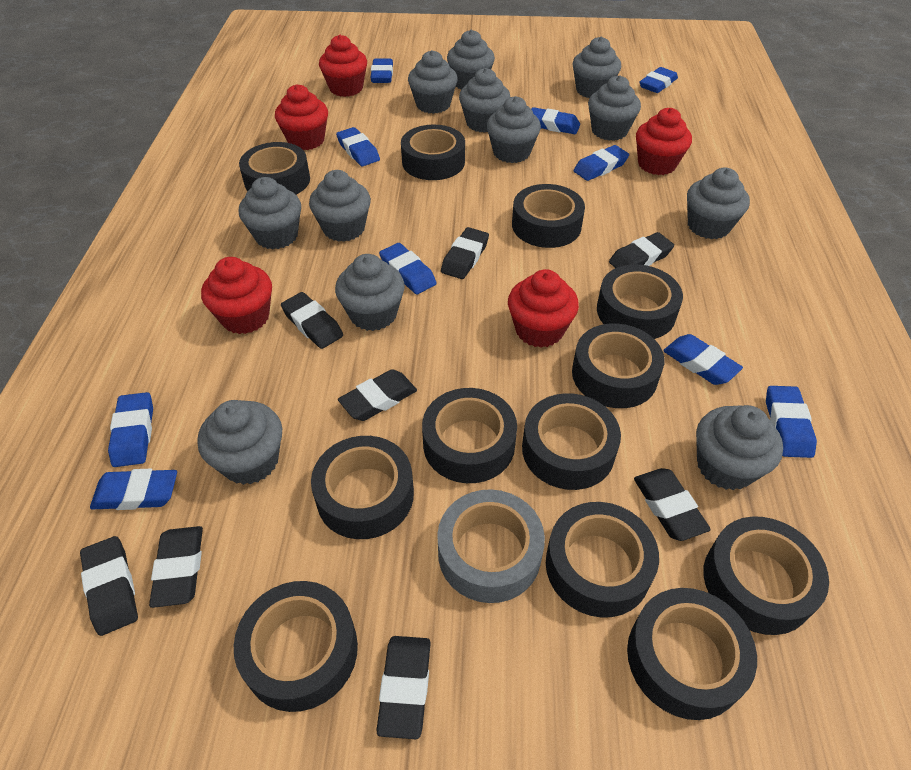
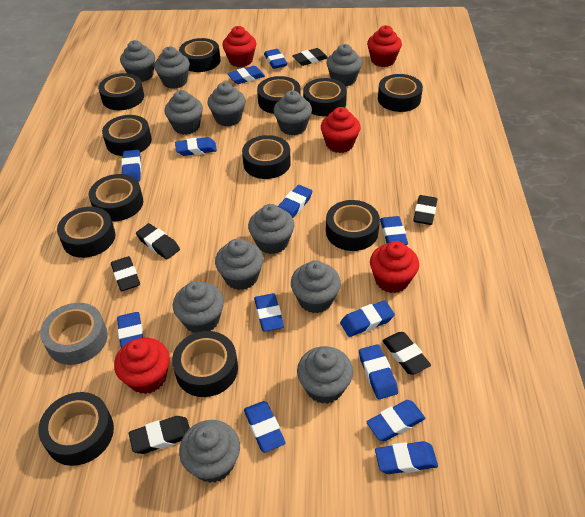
black eraser: [80,536,138,636] [149,526,203,608] [281,292,343,349] [338,369,417,421] [376,636,431,739] [441,227,489,279] [609,232,674,268] [634,468,711,541] = 8 -> [111,256,140,291] [129,416,190,454] [136,223,180,260] [292,48,328,66] [382,332,431,375] [413,195,437,225] = 6
blue eraser: [90,469,177,510] [108,392,153,467] [336,127,380,166] [371,59,393,83] [379,243,437,295] [531,107,580,134] [574,145,629,181] [639,67,678,93] [663,334,743,385] [766,386,817,458] = 10 -> [117,312,143,348] [121,150,141,182] [175,137,217,156] [227,66,265,84] [244,401,286,453] [254,293,284,332] [264,49,287,69] [278,185,312,218] [340,300,395,337] [359,344,398,399] [367,400,425,441] [375,441,438,474] [380,216,408,245] = 13

